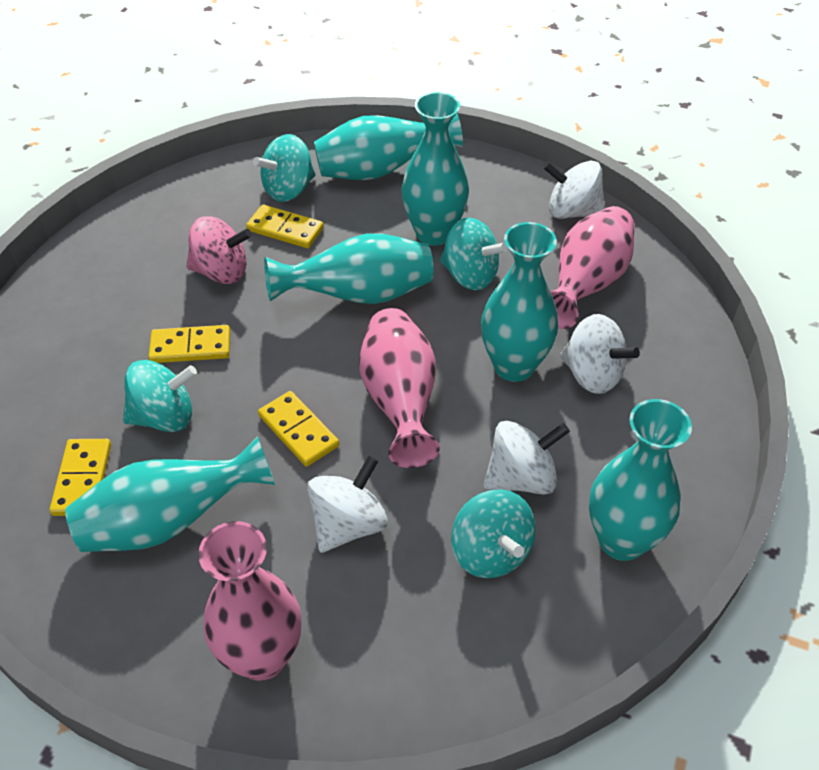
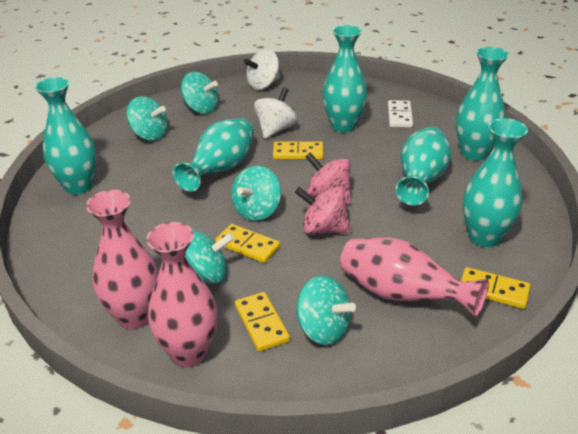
pink spinning top: [186,216,252,284] = 1 -> [295,187,351,235] [305,152,351,204] = 2
turquoise spinning top: [123,360,197,432] [253,134,316,202] [440,218,508,290] [451,489,535,578] = 4 -> [126,96,168,141] [181,72,219,114] [185,230,234,284] [231,166,281,221] [296,276,356,345] = 5
white domino: none = 0 -> [388,100,413,128] = 1
white spinning top: [307,456,388,553] [484,421,570,494] [543,161,605,219] [560,314,640,394] = 4 -> [244,49,280,90] [254,87,297,139] = 2

